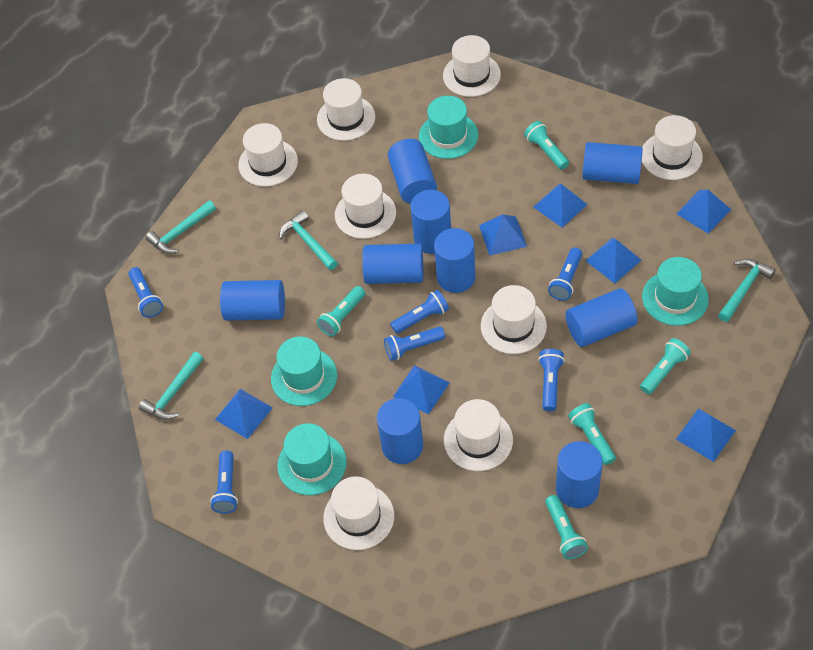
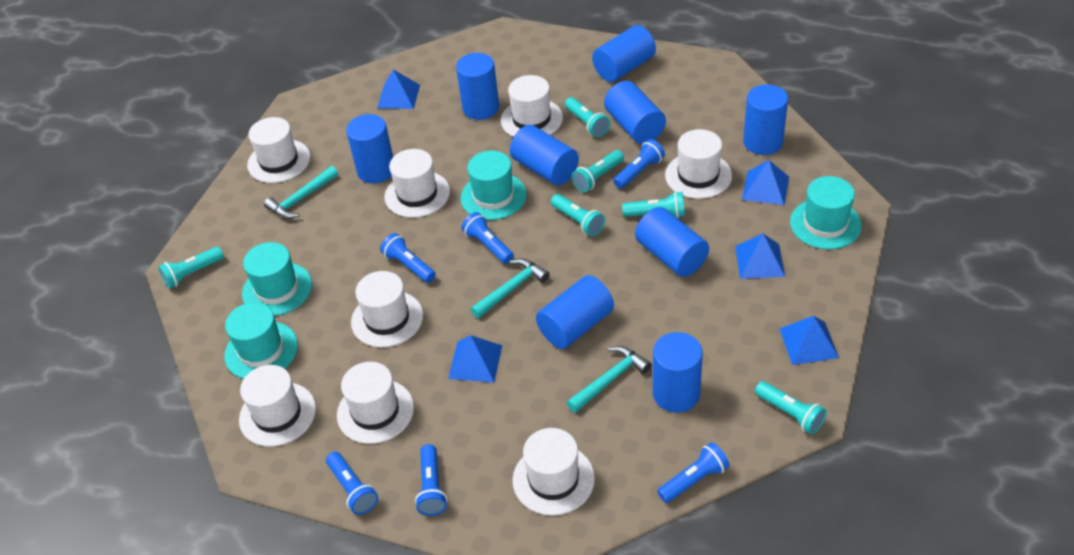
blue pyramid: [215,389,273,439] [393,365,450,415] [479,214,527,256] [533,184,588,228] [585,238,641,283] [676,190,731,234] [676,408,736,462] = 7 -> [377,70,420,109] [448,335,502,383] [735,234,785,279] [742,160,789,205] [780,316,839,365] = 5
turquoise flashlight: [317,286,365,337] [524,121,569,170] [545,495,588,559] [568,403,616,465] [640,338,691,394] = 5 -> [158,247,224,289] [551,194,605,236] [565,97,610,137] [572,150,624,192] [622,191,685,218] [755,381,827,434] = 6
turquoise hammer: [139,352,204,420] [146,200,216,254] [279,210,338,270] [718,258,776,322] = 4 -> [264,166,338,219] [470,258,550,318] [567,346,651,413] = 3

